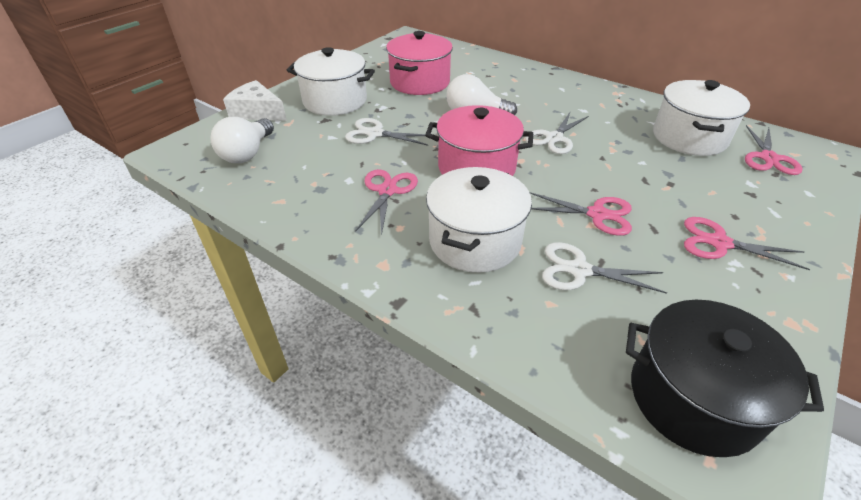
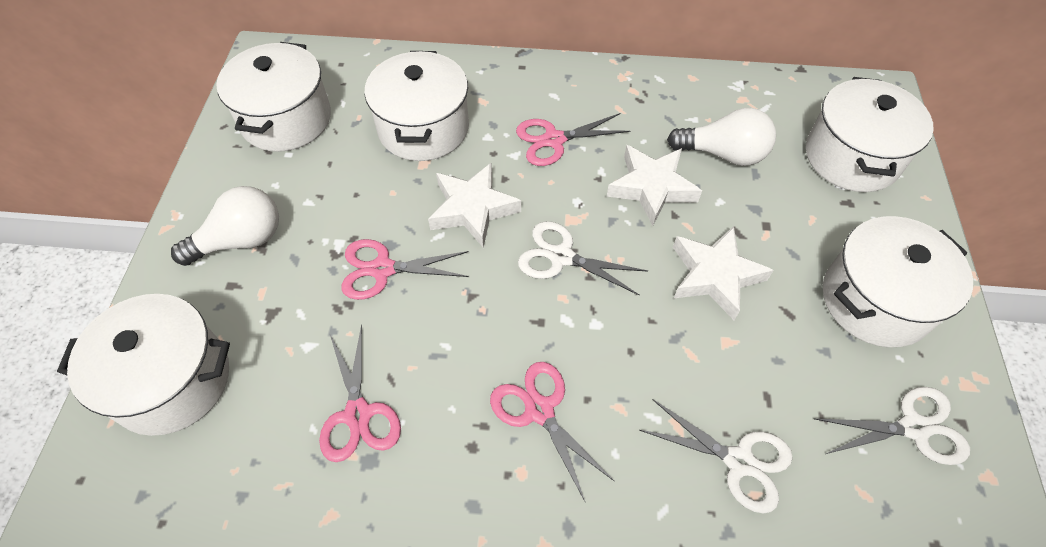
black pot: [626,300,824,457] = 1 -> none = 0
pink pot: [386,31,453,95] [425,105,533,176] = 2 -> none = 0
white cheese: [223,80,287,121] = 1 -> none = 0
white pot: [287,47,375,116] [426,167,532,273] [653,80,750,156] = 3 -> [57,294,230,436] [216,42,331,152] [364,51,469,161] [806,77,934,192] [823,216,973,347] = 5
white star: none = 0 -> [428,162,521,248] [607,145,702,226] [673,226,774,320] = 3

